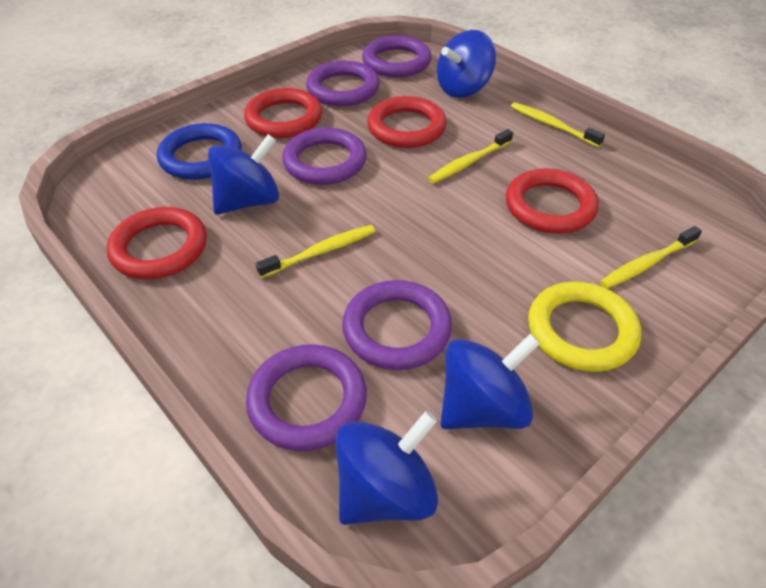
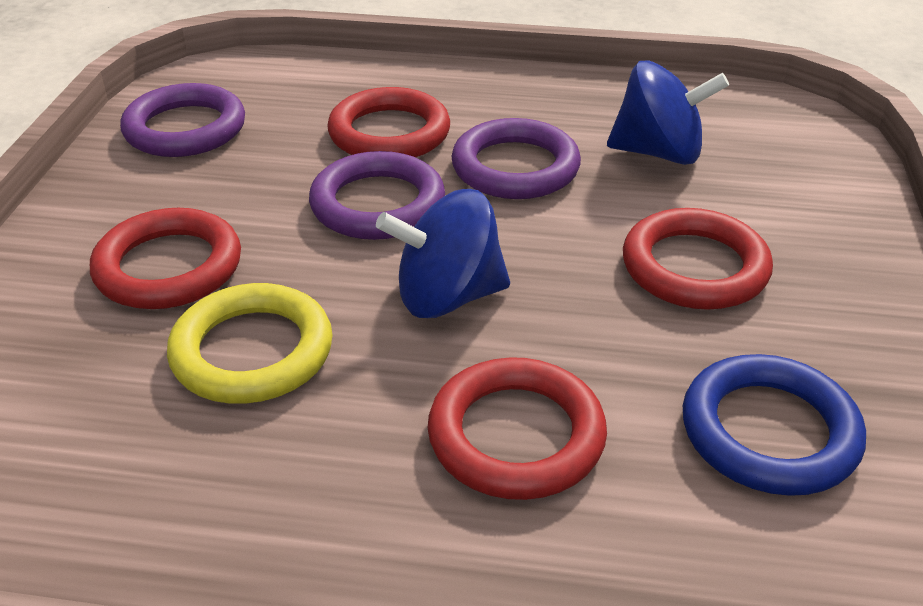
blue spinning top: [208,134,279,215] [335,411,438,525] [437,30,496,98] [441,333,541,429] = 4 -> [376,189,510,318] [607,60,729,165] = 2
purple ring: [246,344,367,451] [282,128,367,185] [306,61,380,106] [342,280,452,370] [362,36,432,77] = 5 -> [120,83,245,157] [309,151,445,240] [451,118,581,199] = 3
yellow toothbrush: [256,225,375,278] [428,129,513,184] [511,102,605,147] [600,226,702,289] = 4 -> none = 0

